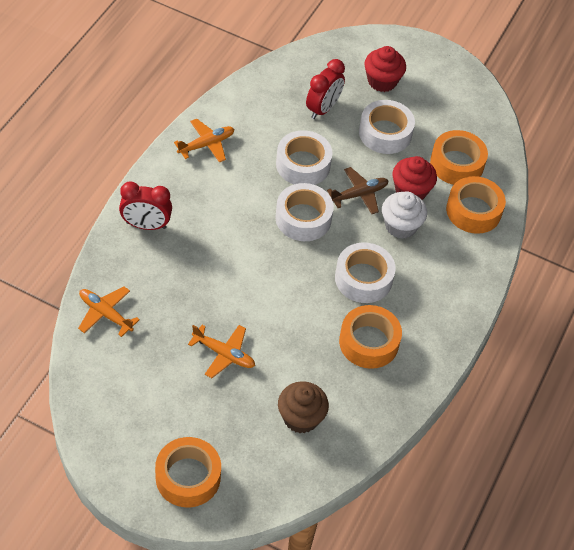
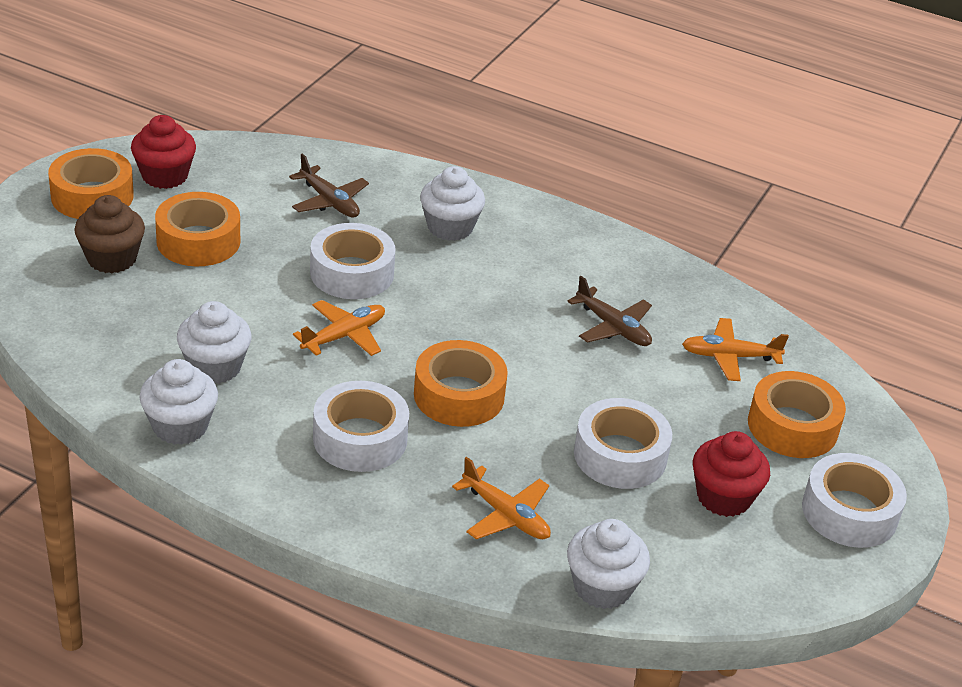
brown plane: [327,167,388,214] = 1 -> [289,154,369,218] [567,276,652,346] = 2
red clock: [119,182,172,230] [306,59,345,119] = 2 -> none = 0
white cupcake: [382,191,427,239] = 1 -> [139,359,218,445] [177,301,252,384] [420,166,485,241] [567,519,650,609] = 4

